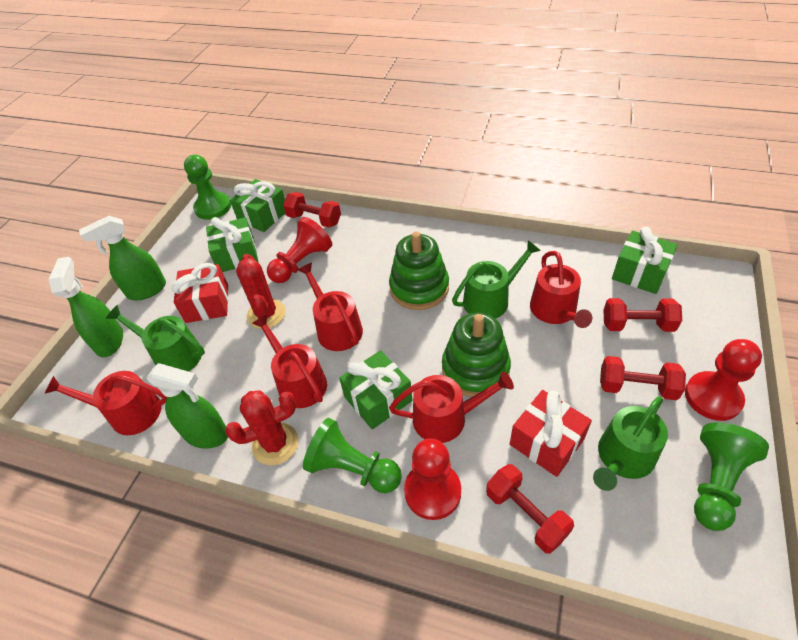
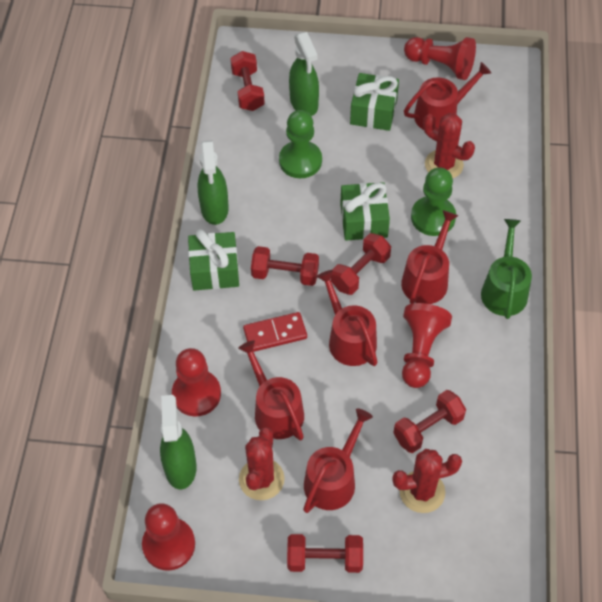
green gift: [206,217,258,272] [230,179,285,232] [339,350,413,429] [612,226,678,294] = 4 -> [188,229,239,291] [340,182,390,240] [350,73,399,131] = 3
green pawn: [184,155,231,220] [303,418,402,493] [694,423,769,531] = 3 -> [279,110,322,178] [411,167,456,236] = 2
green stacking toy: [389,231,449,310] [442,313,511,397] = 2 -> none = 0
green watering can: [106,305,205,372] [452,240,541,319] [593,396,668,491] = 3 -> [481,219,532,319] = 1
red cactus: [225,391,298,465] [236,254,286,329] = 2 -> [239,427,285,500] [392,449,462,513] [423,113,475,178] = 3
red domino: none = 0 -> [243,312,307,352] = 1
red dumbbell: [283,192,341,228] [486,464,574,554] [600,356,686,400] [603,298,682,332] = 4 -> [230,51,265,111] [251,246,319,286] [287,534,363,573] [331,233,391,295] [393,390,466,453] = 5
red gift: [172,263,228,323] [510,390,592,477] = 2 -> none = 0
red pawn: [267,217,332,283] [404,439,461,520] [685,339,762,421] = 3 -> [142,503,195,571] [172,348,221,417] [402,303,452,388] [404,37,476,80] = 4

